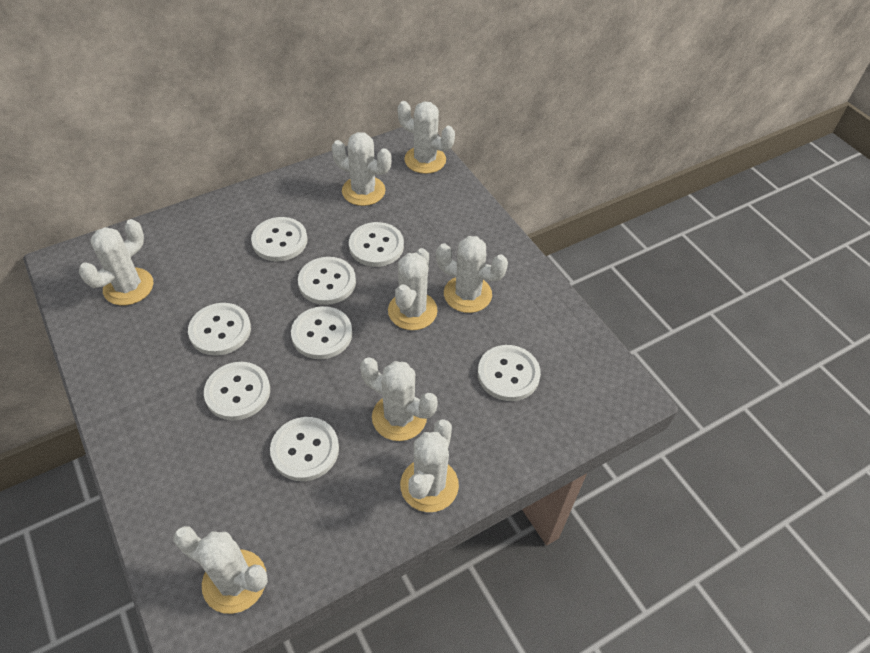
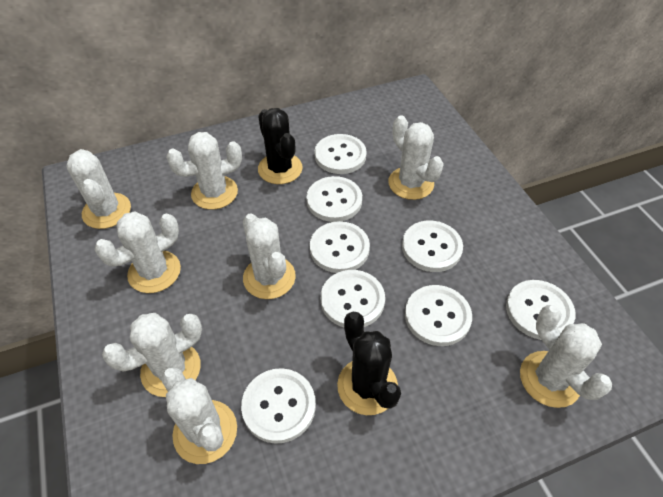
black cactus: none = 0 -> [258,108,303,184] [337,312,401,415] = 2

